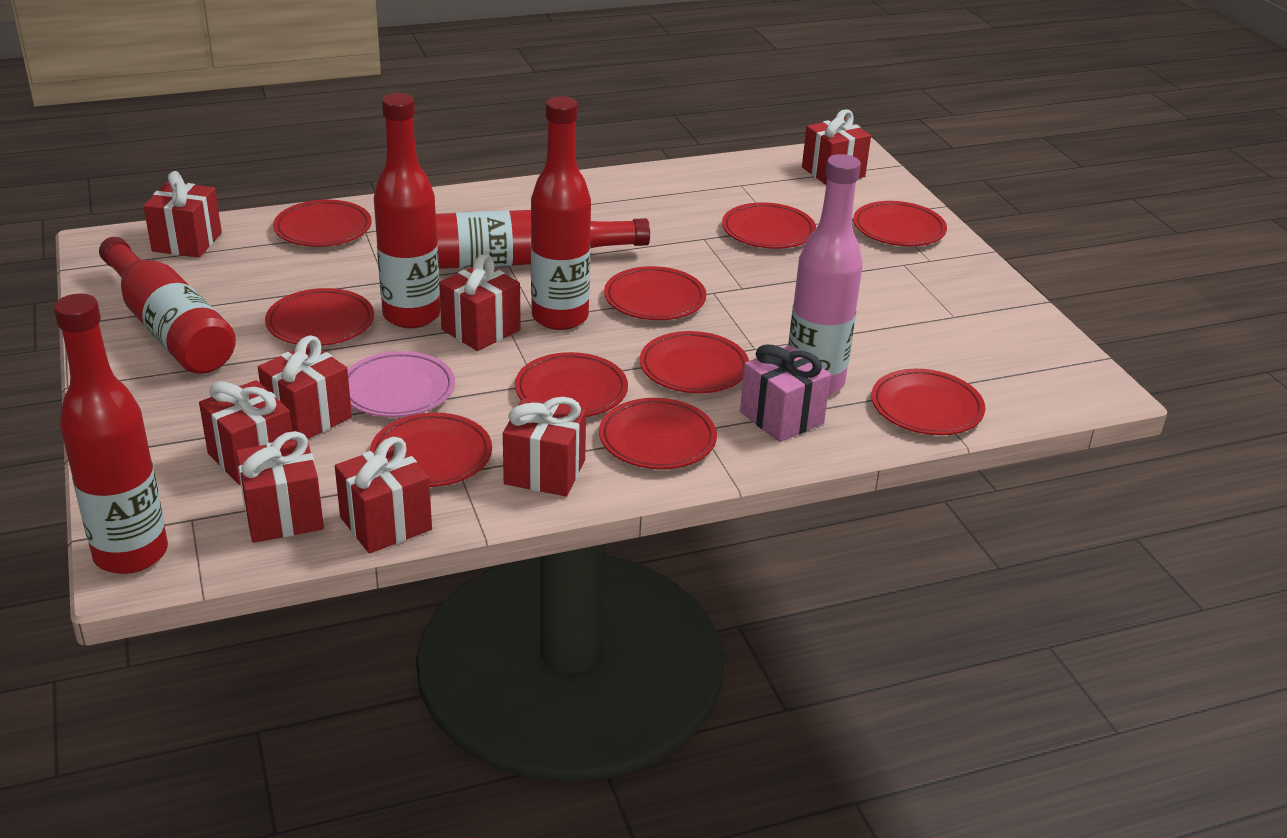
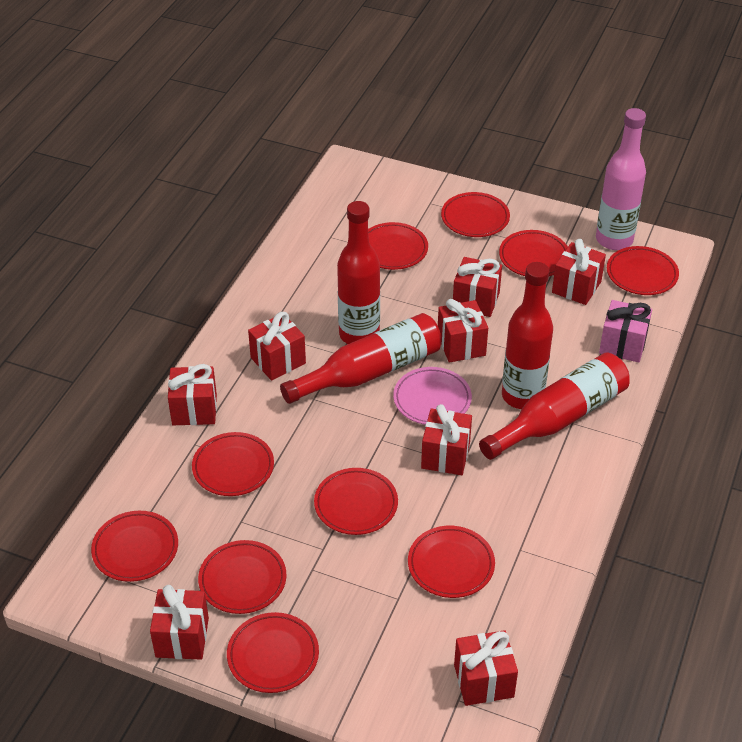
red bottle: [54,294,168,574] [99,237,236,374] [374,93,440,328] [436,210,650,269] [531,96,591,330] = 5 -> [280,313,442,404] [337,201,380,344] [479,353,630,460] [502,262,553,409] = 4

